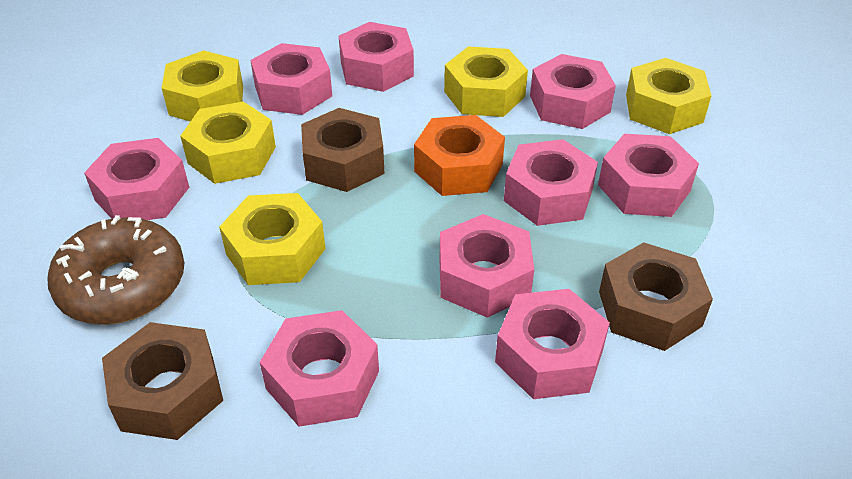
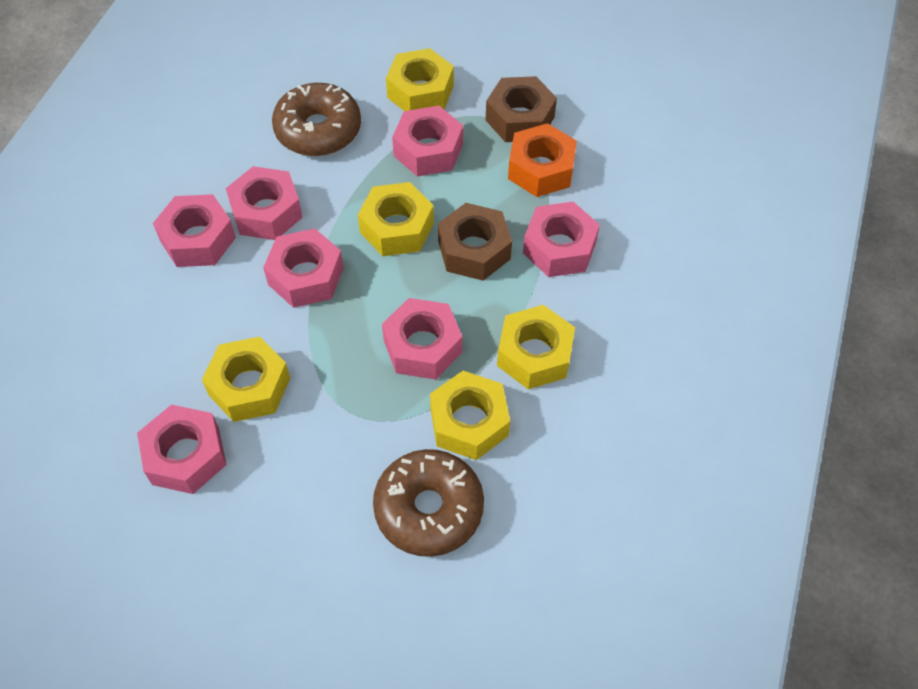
brown donut: [47,215,184,325] = 1 -> [272,83,361,156] [373,449,484,557] = 2
brown nut: [102,322,223,440] [301,108,385,192] [599,242,713,351] = 3 -> [438,203,512,281] [486,76,557,142] = 2
pink nut: [84,138,189,220] [250,43,332,115] [260,310,379,427] [339,22,414,92] [440,214,534,318] [495,289,610,399] [504,139,598,226] [530,54,616,129] [598,134,699,217] = 9 -> [137,404,227,494] [153,194,236,267] [226,166,303,240] [263,228,344,308] [382,298,463,380] [392,106,463,177] [523,202,600,277] = 7

